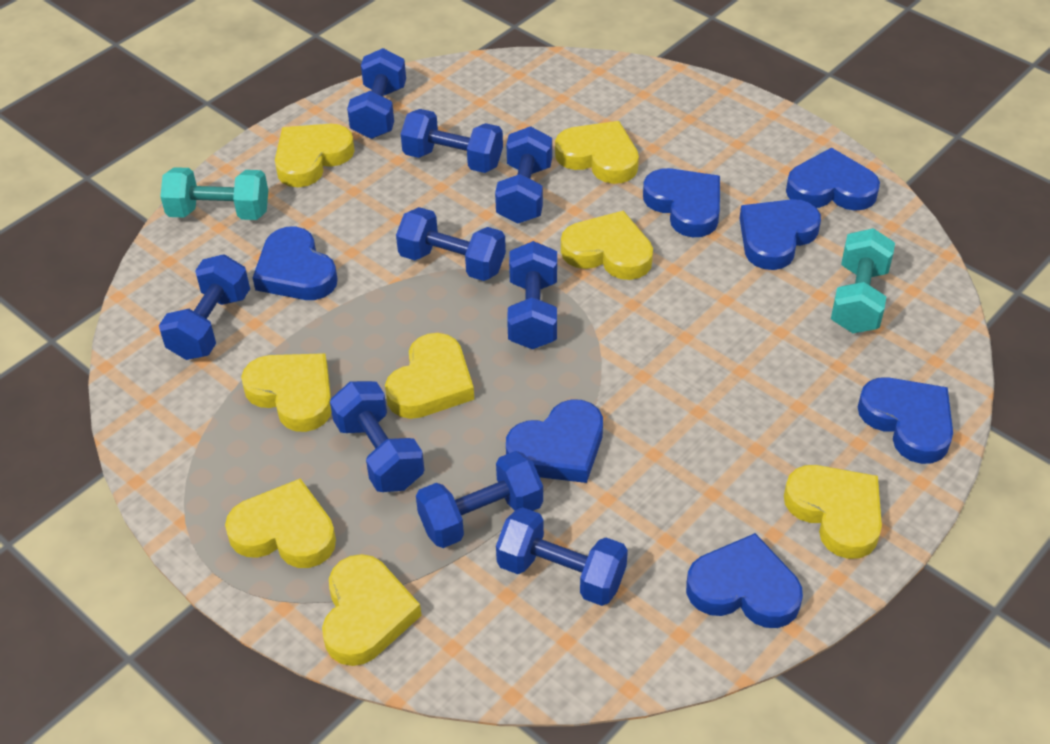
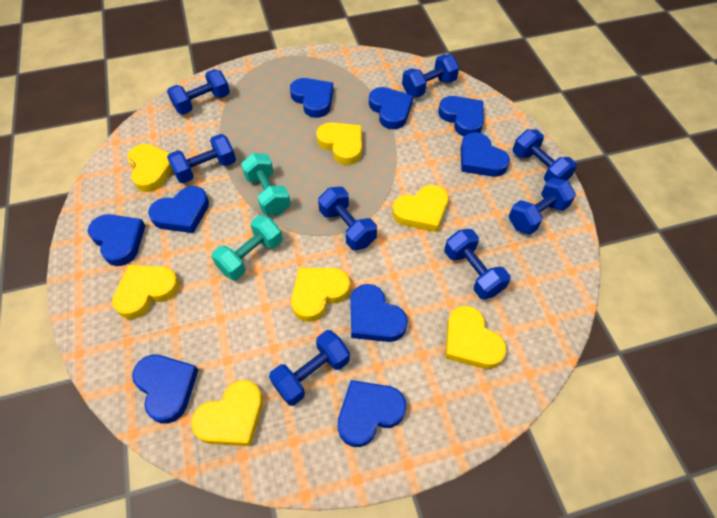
blue dumbbell: [159,254,250,360] [330,381,424,492] [347,48,406,139] [396,207,506,281] [401,109,503,173] [416,451,543,548] [495,126,552,224] [496,507,628,606] [507,241,557,349] = 9 -> [167,69,230,114] [167,134,236,183] [269,330,350,406] [318,187,377,250] [402,54,459,97] [444,229,510,299] [509,177,576,235] [513,129,577,182] = 8
blue heart: [253,227,338,300] [506,399,603,483] [643,168,720,237] [686,533,803,628] [740,199,821,270] [786,148,880,211] [858,377,953,464] = 7 -> [88,214,146,266] [132,355,198,424] [148,186,209,233] [290,78,334,118] [338,380,406,447] [350,284,408,342] [369,87,413,129] [438,96,484,136] [460,132,510,177] = 9
yellow heart: [225,478,336,568] [241,353,331,432] [275,124,355,187] [322,554,422,666] [385,333,474,419] [555,121,639,184] [561,211,653,280] [784,465,882,559] = 8 -> [112,265,179,319] [127,144,173,192] [191,380,263,446] [291,268,350,322] [316,123,362,165] [393,185,448,232] [445,306,506,369] = 7

